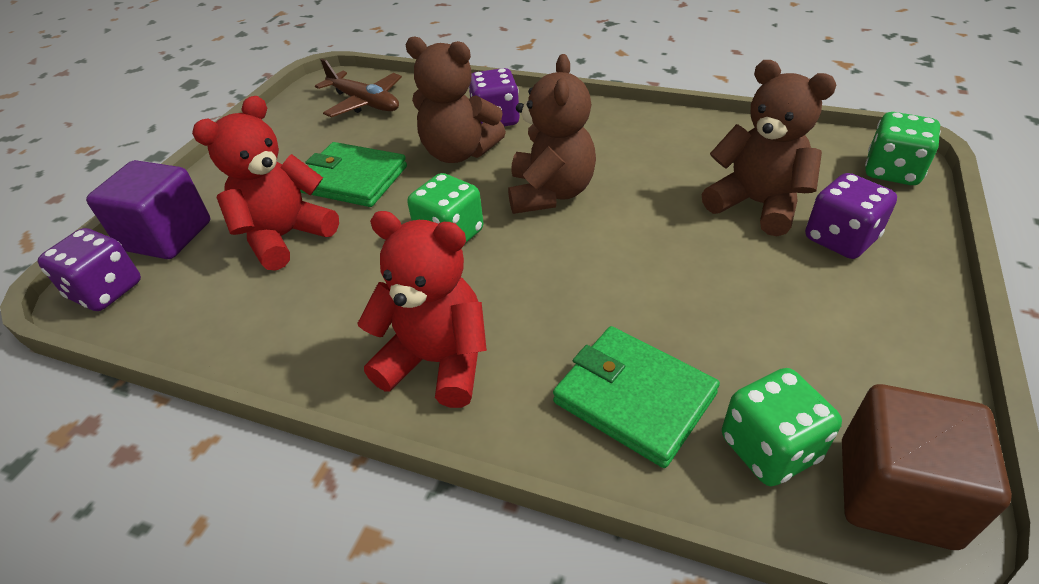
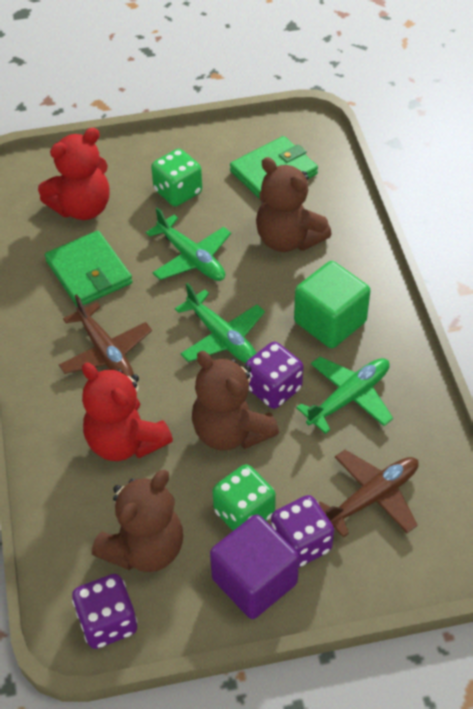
brown cube: [842,384,1012,550] = 1 -> none = 0
brown plane: [315,59,402,117] = 1 -> [59,294,152,377] [319,450,419,538] = 2
green cube: none = 0 -> [294,261,370,348] = 1
green dice: [407,173,483,243] [722,368,842,487] [865,112,941,185] = 3 -> [151,149,202,206] [213,464,276,531] = 2
green plane: none = 0 -> [146,207,231,281] [175,283,265,363] [296,357,393,434] = 3

